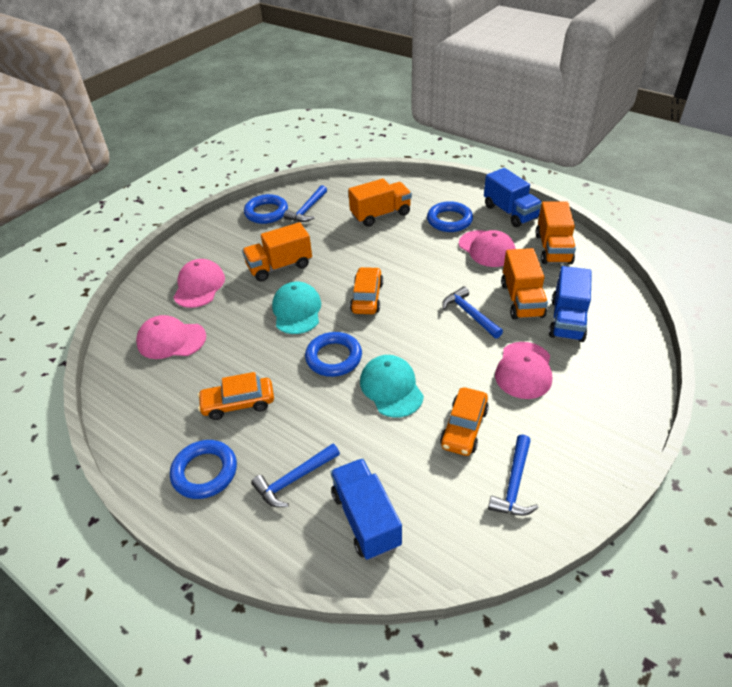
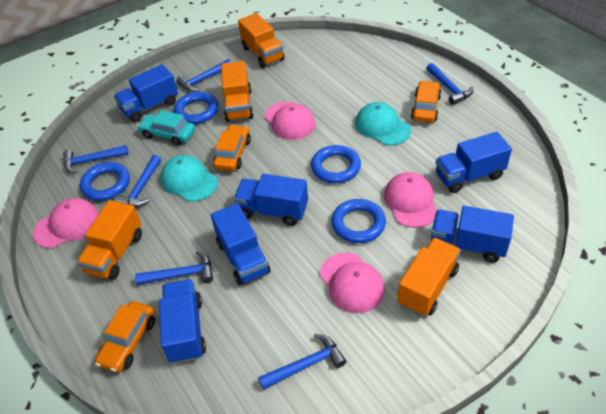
blue hammer: [251,444,340,507] [284,185,327,222] [442,286,503,339] [488,434,539,516] = 4 -> [63,145,128,174] [114,155,161,207] [135,251,213,285] [176,59,231,92] [258,334,346,390] [426,63,473,105] = 6
blue truck: [331,458,402,560] [484,168,542,227] [549,266,592,342] = 3 -> [114,64,178,122] [159,279,206,364] [211,203,271,285] [234,174,308,226] [431,206,514,263] [435,132,512,193] = 6
turquoise car: none = 0 -> [137,110,195,146] = 1

